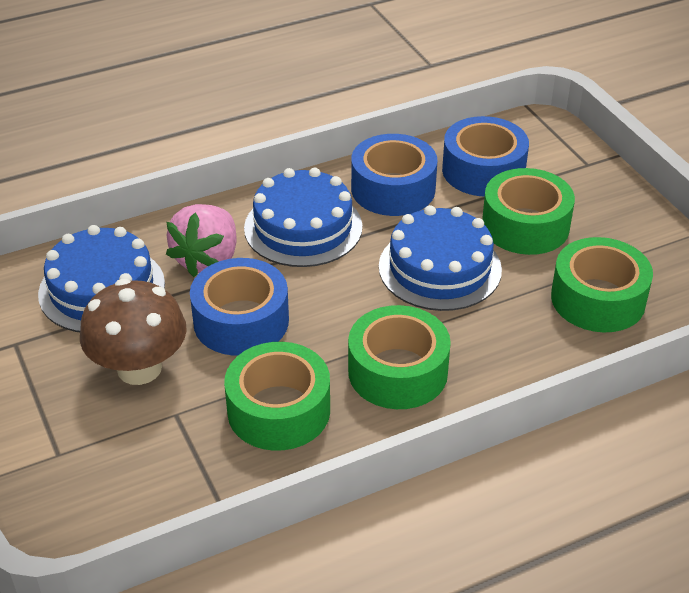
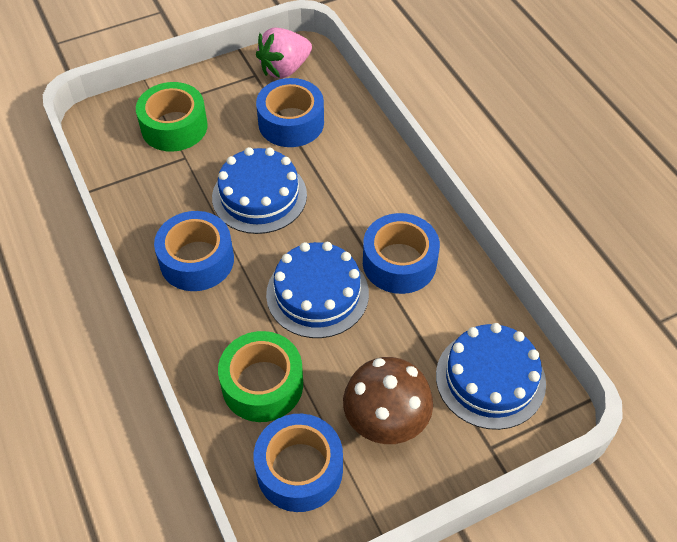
blue tape: [190,258,289,356] [351,134,437,216] [442,116,529,197] = 3 -> [154,211,234,291] [254,414,343,512] [256,78,324,147] [363,213,440,294] = 4
green tape: [224,342,330,451] [348,305,451,409] [482,168,575,255] [551,237,653,332] = 4 -> [136,82,208,152] [218,331,303,422] = 2

